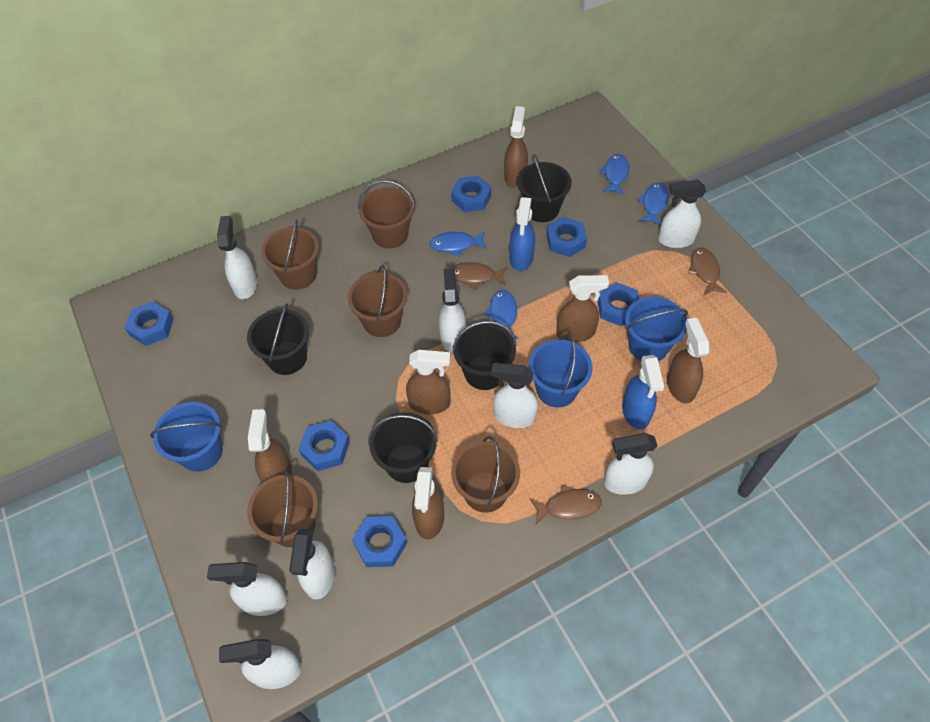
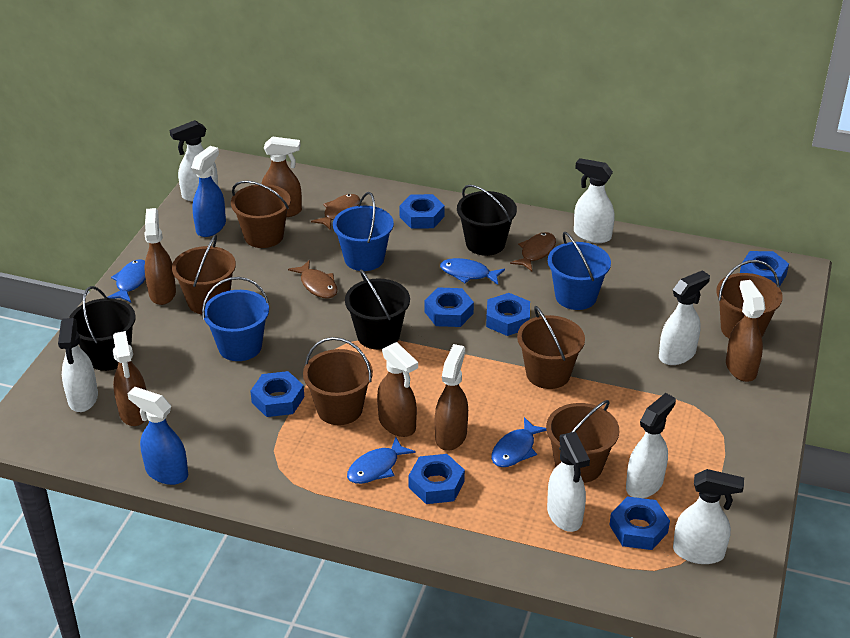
black bucket: [247,303,309,375] [368,412,438,483] [452,321,517,390] [517,154,572,222] = 4 -> [69,286,136,371] [345,269,410,349] [457,185,517,256] = 3
blue nut: [125,302,174,346] [299,421,350,471] [352,516,407,567] [451,176,491,212] [546,217,587,257] [598,282,639,326] = 6 -> [250,371,304,417] [399,194,445,229] [409,454,465,504] [425,287,474,327] [486,293,530,336] [609,496,670,550] [740,251,789,286] = 7
brown bucket: [247,471,318,547] [261,220,319,290] [348,265,408,337] [358,180,415,249] [451,436,520,513] = 5 -> [172,235,236,314] [231,181,291,248] [303,337,373,425] [517,306,585,389] [546,400,619,483] [716,260,783,339] = 6
white spray bottle: [207,562,287,616] [217,216,257,299] [219,639,302,689] [289,529,335,600] [439,268,466,353] [491,363,538,428] [604,433,657,495] [658,180,706,248] = 8 -> [58,318,98,412] [170,120,218,201] [547,432,590,532] [574,158,615,243] [626,393,676,498] [659,270,710,365] [673,469,744,564] = 7

